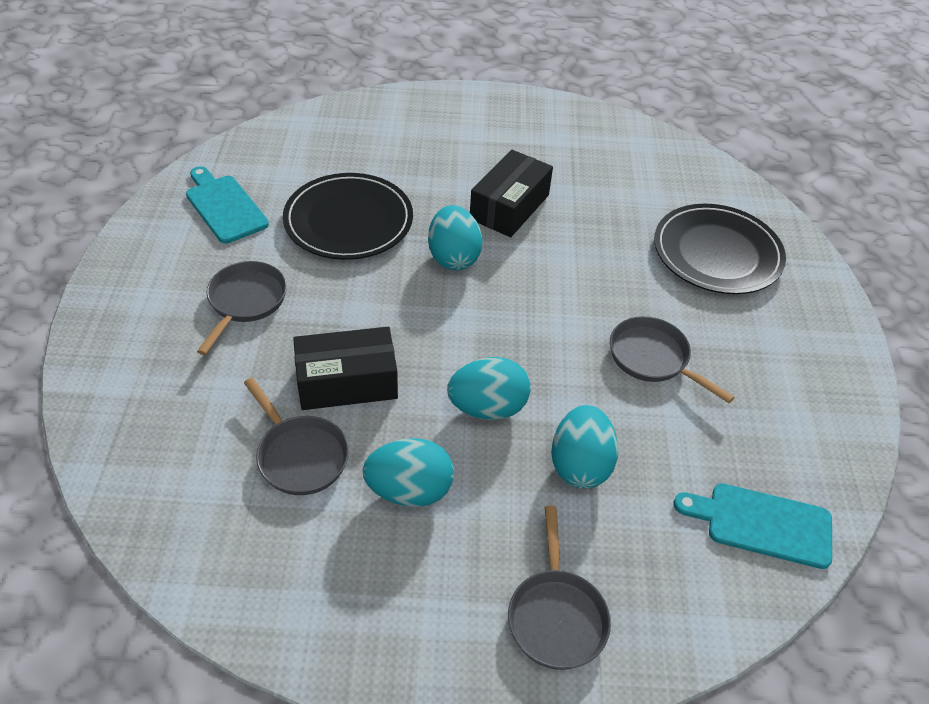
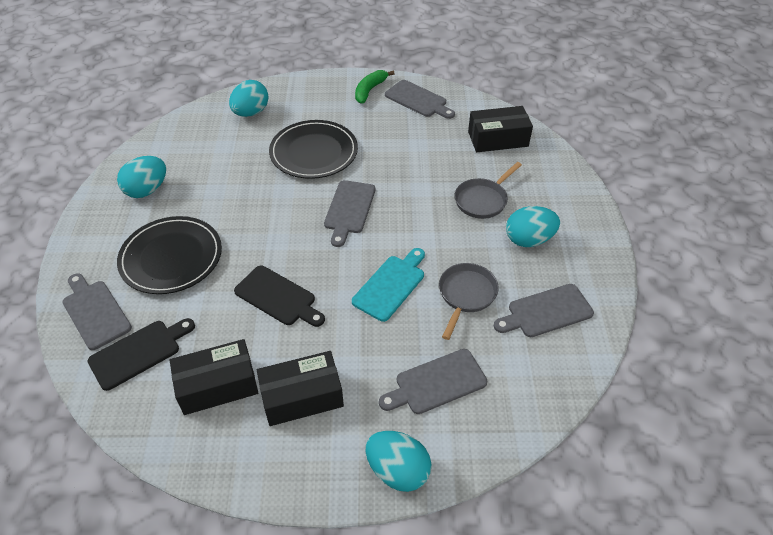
black box: [293,327,398,410] [470,150,553,237] = 2 -> [170,339,258,415] [257,351,344,426] [468,106,533,152] = 3
black cutting board: none = 0 -> [88,318,195,391] [234,266,325,327] = 2
green banana: none = 0 -> [355,70,395,104] = 1
grey cutting board: none = 0 -> [62,273,132,350] [324,180,375,247] [379,349,487,414] [385,80,455,119] [494,284,594,337] = 5
grey pan: [197,261,287,355] [244,378,349,495] [508,506,611,670] [610,316,734,403] = 4 -> [439,263,499,340] [455,162,522,219] = 2
turquoise cutting board: [186,166,269,244] [673,483,832,569] = 2 -> [352,248,425,322] = 1

